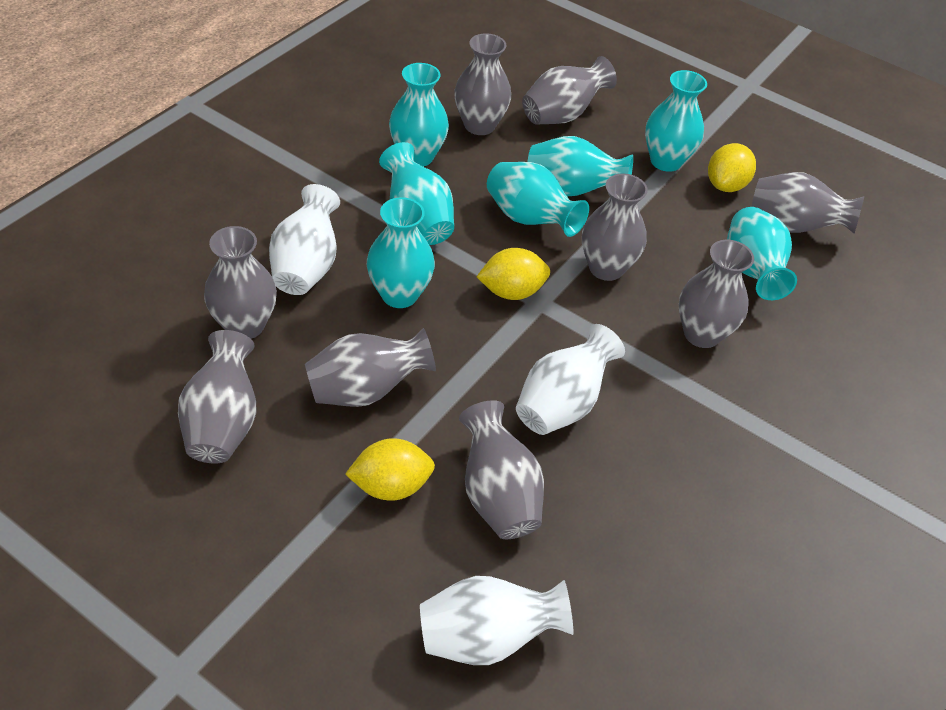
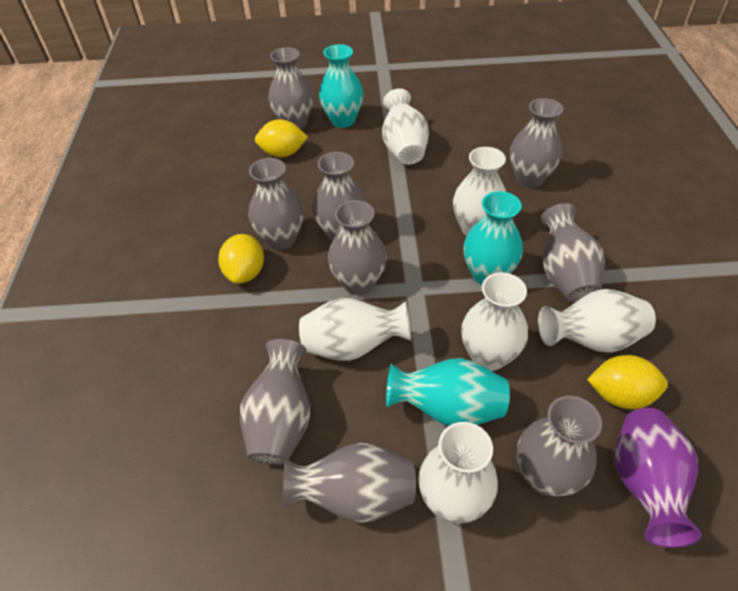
purple vase: none = 0 -> [615,408,702,548] = 1
turquoise vase: [367,197,435,308] [379,142,454,245] [389,63,449,167] [487,162,589,237] [527,136,633,196] [645,70,707,172] [727,207,797,300] = 7 -> [319,44,364,128] [386,358,510,426] [464,191,523,285] = 3
white vase: [269,184,340,295] [420,576,573,665] [516,324,625,435] = 3 -> [299,298,411,361] [382,89,429,165] [418,422,498,523] [453,147,506,236] [461,272,528,371] [538,289,656,353] = 6

